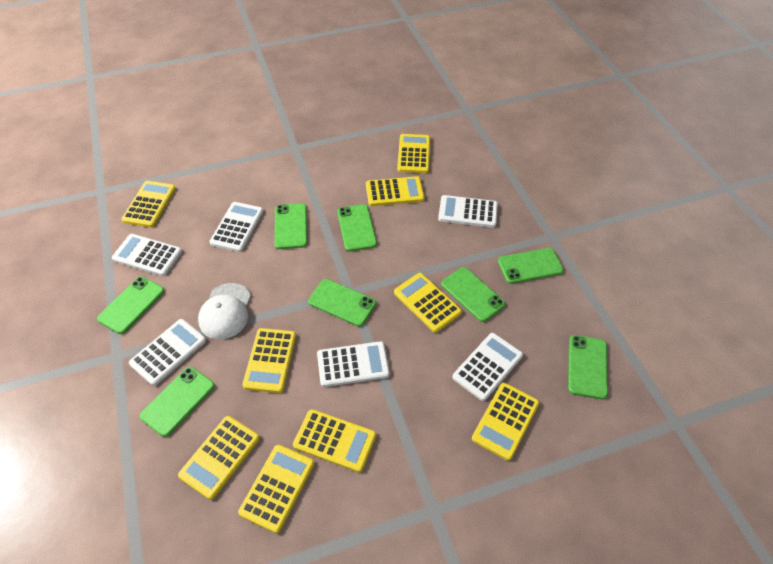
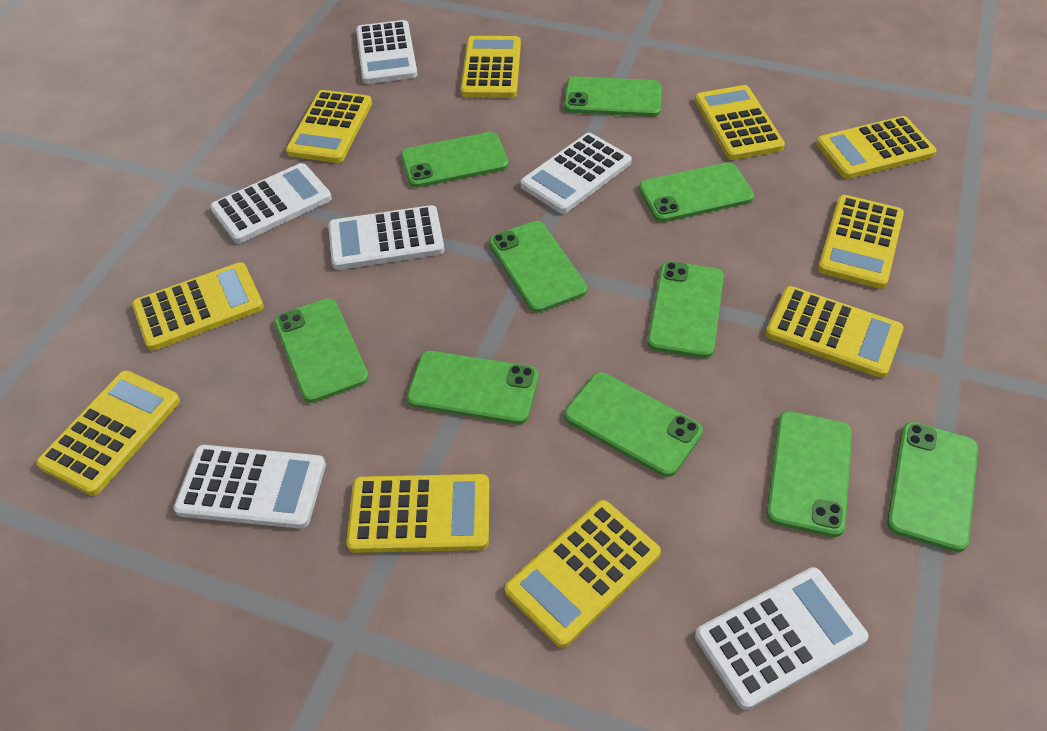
green phone: [97,276,164,334] [140,367,215,437] [275,203,307,249] [308,279,376,327] [337,204,377,251] [441,267,505,322] [498,248,564,284] [568,335,608,399] = 8 -> [274,298,369,403] [401,132,509,188] [407,351,539,424] [489,221,587,313] [564,76,661,117] [564,372,703,477] [639,162,754,222] [647,262,724,358] [766,411,852,537] [887,422,978,552] = 10
white cap: [198,283,251,339] = 1 -> none = 0
yellow calculator: [122,181,176,227] [178,416,260,500] [238,445,314,533] [242,328,296,393] [293,409,376,472] [366,176,424,206] [394,273,462,333] [397,134,430,173] [472,383,539,461] = 9 -> [36,371,180,496] [132,262,264,351] [286,90,372,163] [346,474,489,553] [461,36,521,98] [505,500,661,648] [695,85,785,160] [765,286,904,378] [816,116,936,179] [818,195,904,289] = 10

